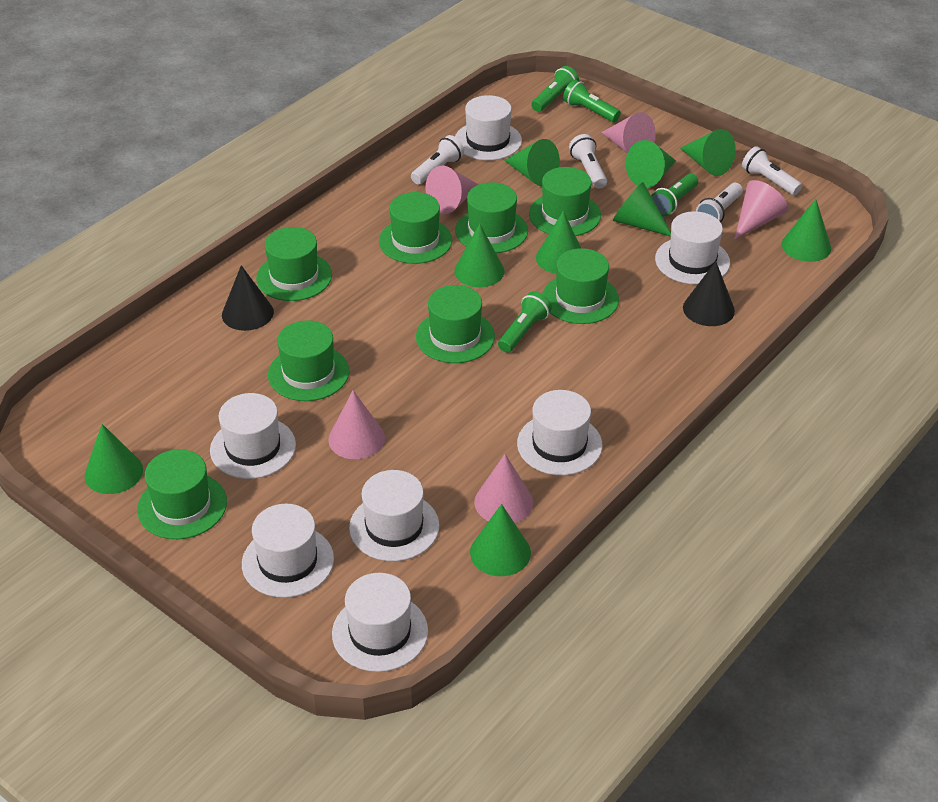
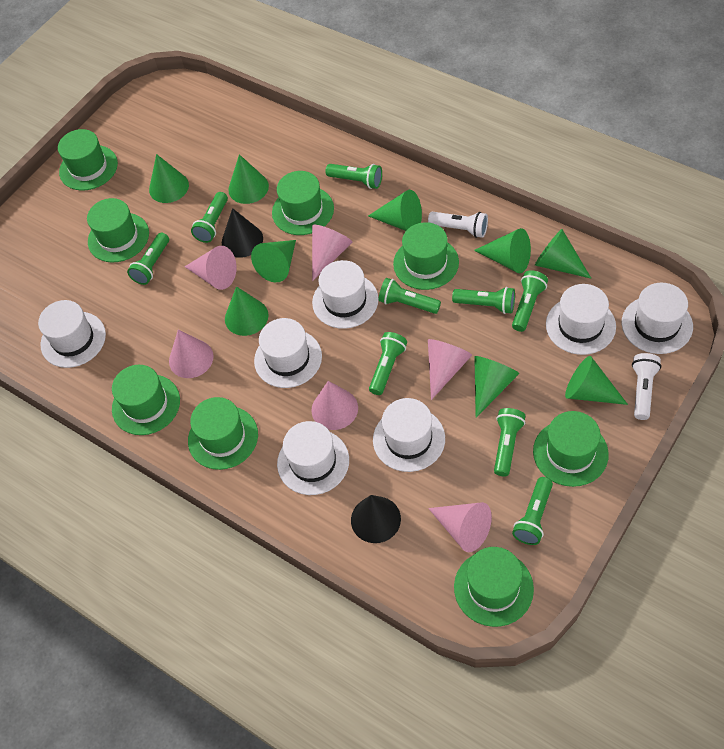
green flashlight: [498,291,552,353] [531,66,579,112] [563,80,621,122] [651,174,698,216] = 4 -> [127,233,169,285] [191,192,228,243] [326,164,382,189] [369,332,407,395] [378,278,441,314] [452,287,515,314] [494,408,525,476] [512,270,548,332] [512,477,553,545] = 9
pink cone: [328,390,385,459] [425,166,479,214] [474,454,533,523] [601,112,656,153] [735,180,788,239] = 5 -> [169,329,214,378] [185,246,237,290] [311,381,358,430] [312,224,352,281] [428,339,472,400] [428,502,492,553] = 6
white flashlight: [411,135,464,185] [569,134,607,189] [696,183,743,222] [742,146,802,195] = 4 -> [428,212,488,238] [632,353,661,420] = 2

